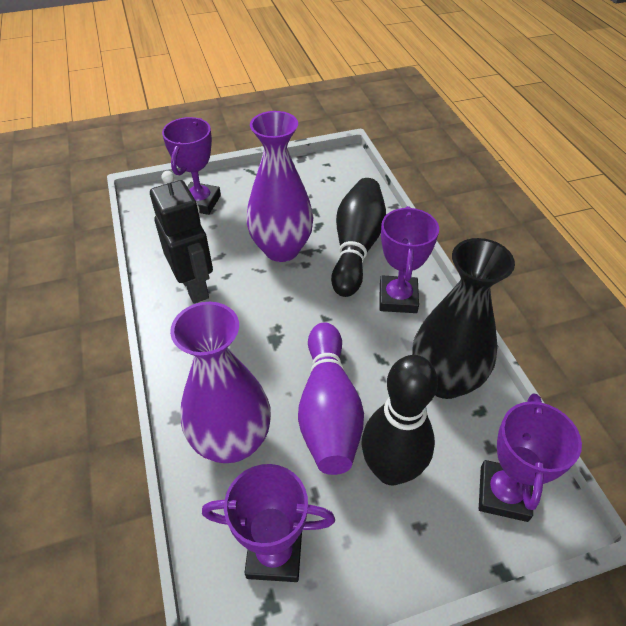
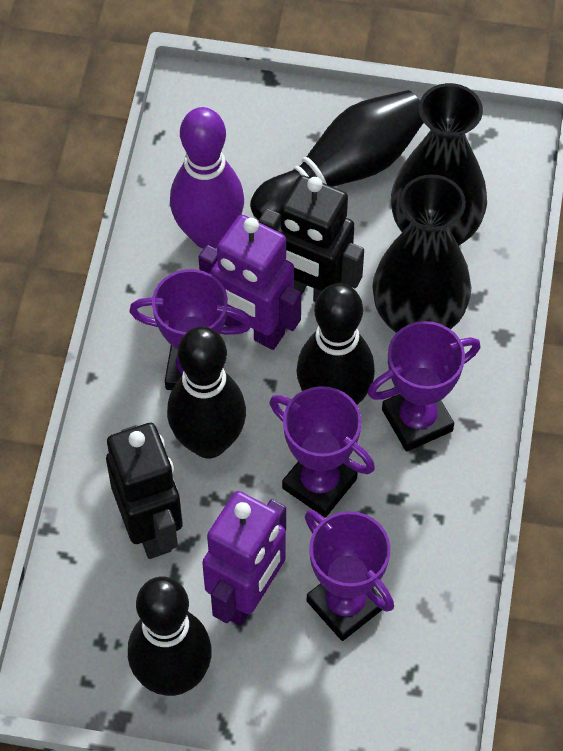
black bowling pin: [331,178,386,297] [362,355,438,485] = 2 -> [128,577,212,696] [167,326,246,458] [250,90,424,220] [297,283,375,405] = 4
black robot: [150,171,213,303] = 1 -> [106,423,183,559] [259,175,364,302] = 2
black vase: [412,238,515,399] = 1 -> [373,174,471,333] [391,83,487,245] = 2
purple robot: none = 0 -> [199,215,302,350] [202,491,286,626] = 2
purple vase: [170,302,271,463] [246,111,314,262] = 2 -> none = 0

